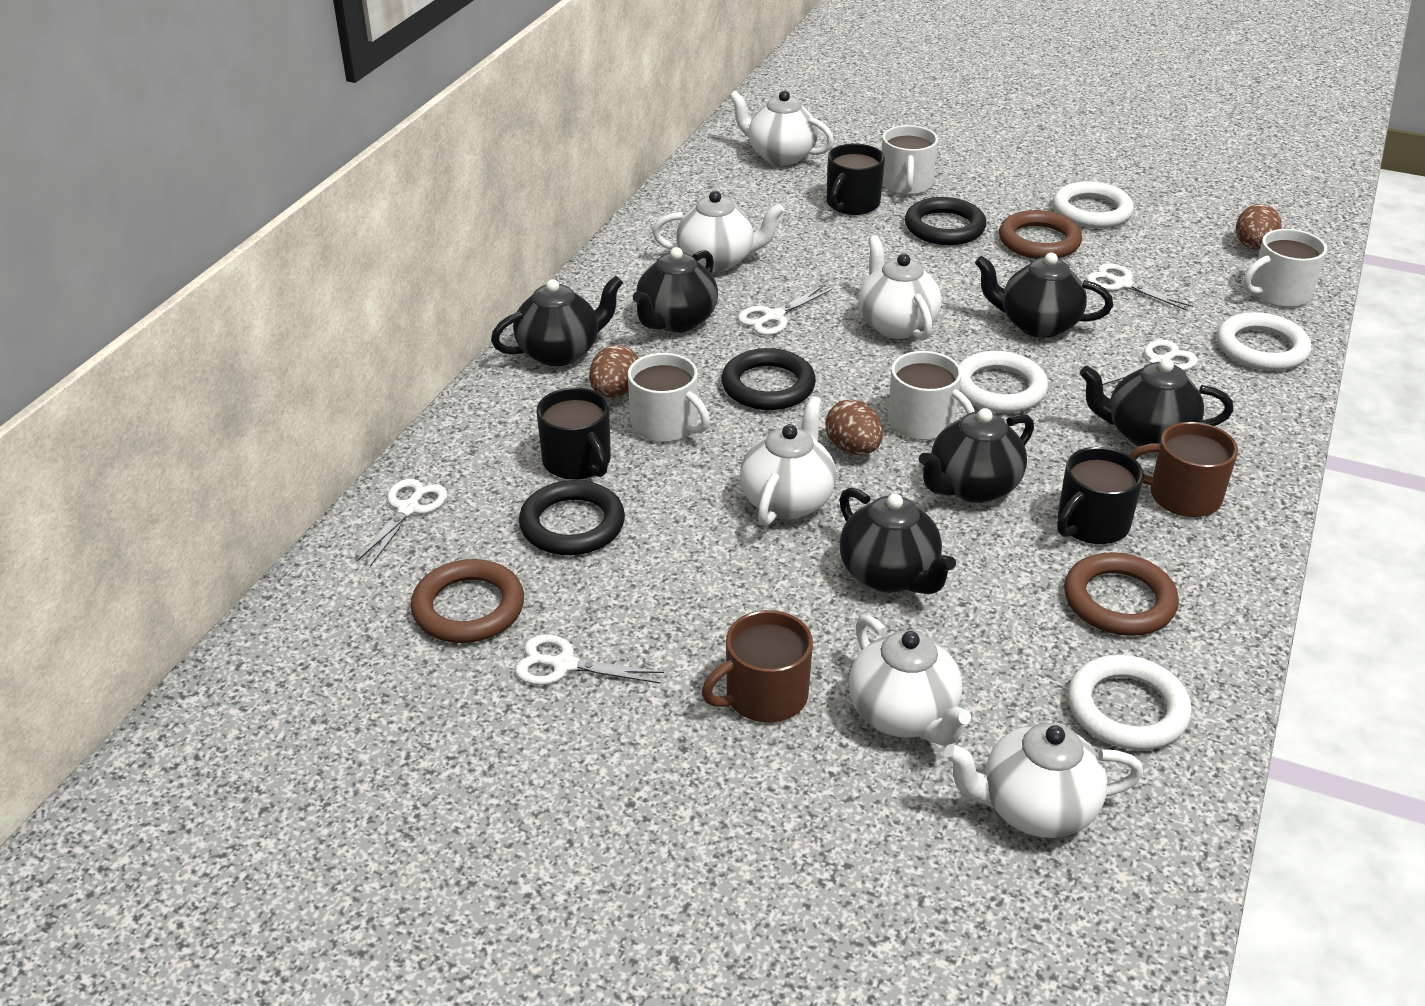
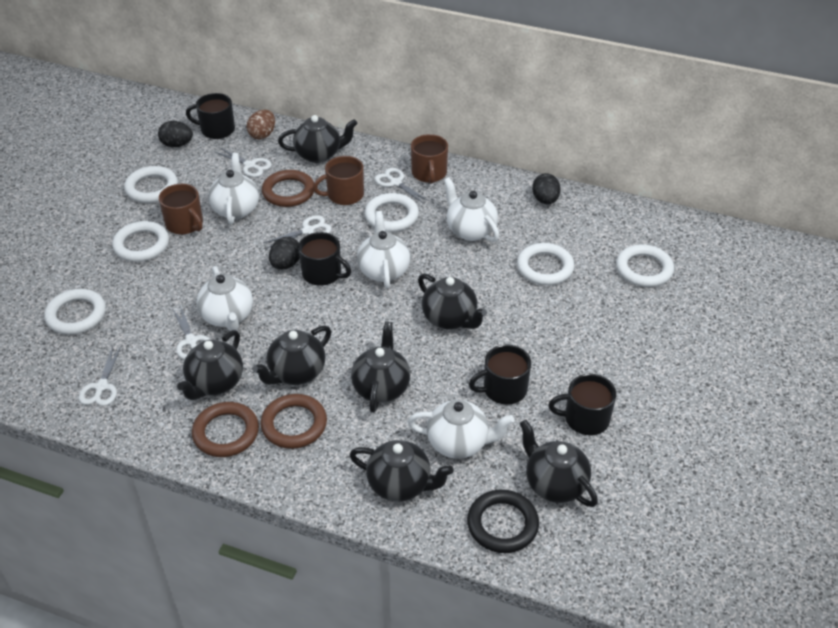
black egg: none = 0 -> [158,121,193,147] [269,237,300,270] [532,173,561,204] = 3
black mug: [536,387,611,480] [827,144,885,215] [1057,447,1144,544] = 3 -> [186,93,235,139] [298,232,351,286] [469,345,531,404] [548,374,616,435] = 4
black ring: [519,480,625,555] [722,348,816,410] [905,197,986,245] = 3 -> [467,489,539,553] = 1
black teapot: [491,276,623,366] [633,247,718,332] [839,487,956,594] [919,408,1034,503] [975,253,1113,338] [1080,358,1233,446] = 6 -> [177,330,243,400] [252,326,331,385] [278,115,358,163] [350,440,454,502] [351,321,411,413] [418,274,487,329] [520,420,598,507] = 7
brown egg: [589,345,639,398] [826,399,883,455] [1236,204,1282,250] = 3 -> [247,110,275,140] = 1
brown mug: [702,610,813,723] [1129,422,1238,517] = 2 -> [159,184,203,234] [313,156,364,205] [411,134,448,184] = 3
white mug: [628,353,710,442] [882,125,938,195] [888,351,975,440] [1243,229,1327,307] = 4 -> none = 0
white ring: [958,351,1048,413] [1053,181,1134,228] [1068,655,1192,750] [1217,312,1311,371] = 4 -> [44,289,106,335] [112,221,169,262] [124,166,178,203] [364,193,419,232] [517,243,574,285] [616,244,674,287] = 6
white teapot: [652,191,785,272] [729,91,834,165] [740,396,836,526] [849,615,971,746] [858,235,942,340] [944,723,1143,838] = 6 -> [196,266,253,331] [208,153,259,224] [357,211,410,289] [408,400,514,459] [444,177,499,242] = 5

